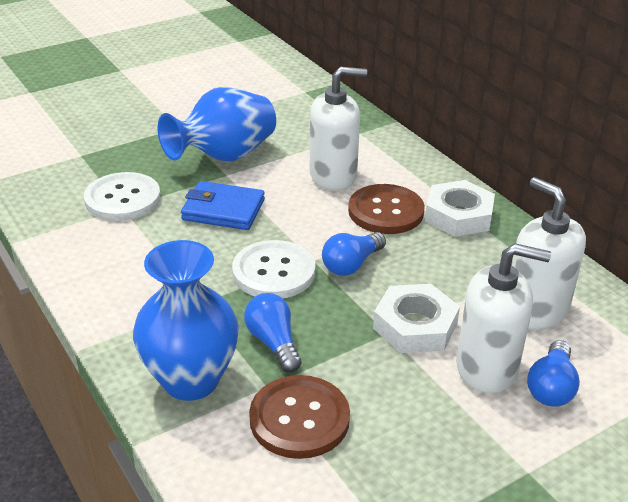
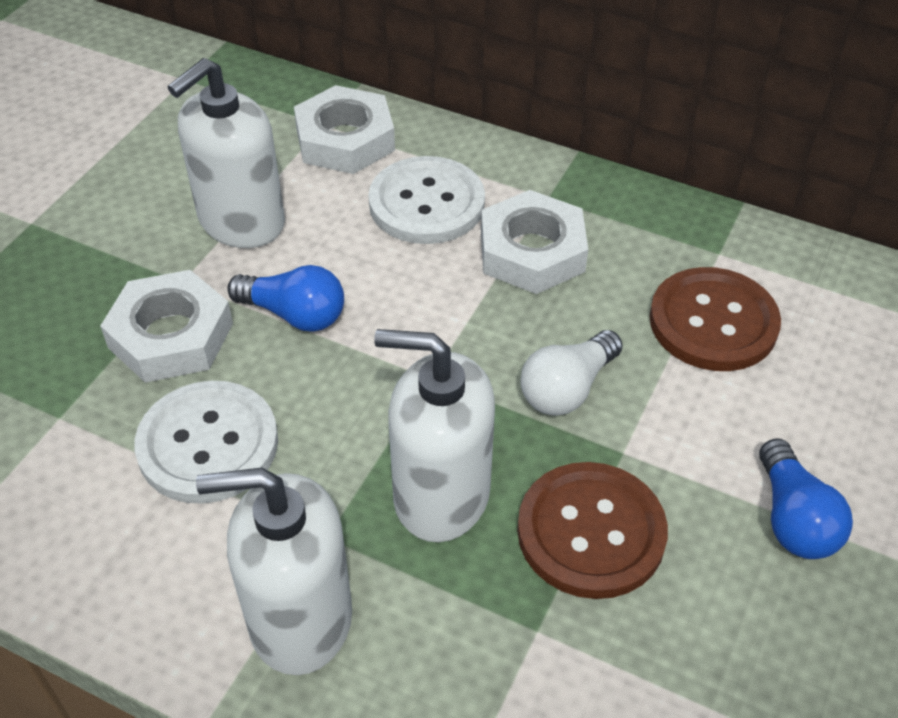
blue light bulb: [244,293,301,372] [322,232,386,276] [527,340,580,407] = 3 -> [227,265,344,332] [759,439,853,559] = 2
blue vase: [133,240,239,401] [158,87,276,161] = 2 -> none = 0
blue wallet: [181,181,265,230] = 1 -> none = 0
white light bulb: none = 0 -> [520,330,623,416] = 1
white nut: [373,284,460,353] [425,180,495,237] = 2 -> [100,270,233,383] [294,85,395,174] [481,190,588,294] = 3

